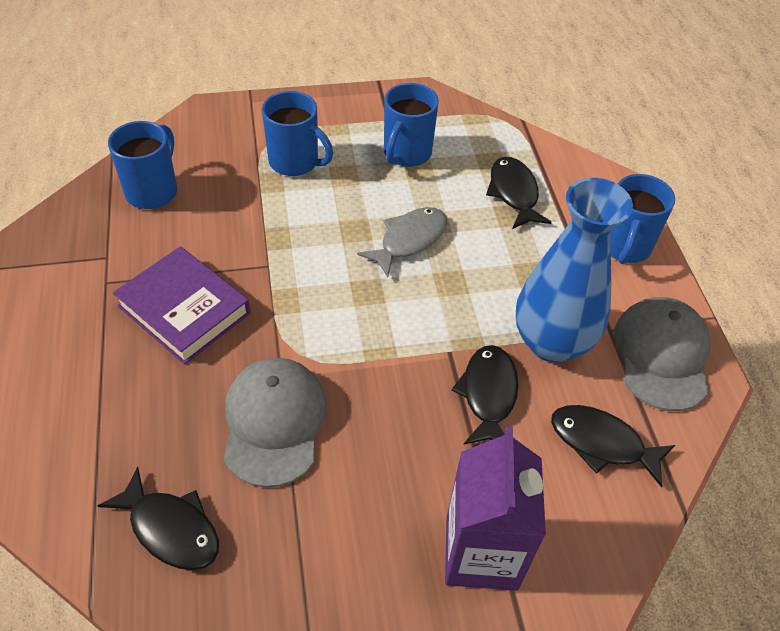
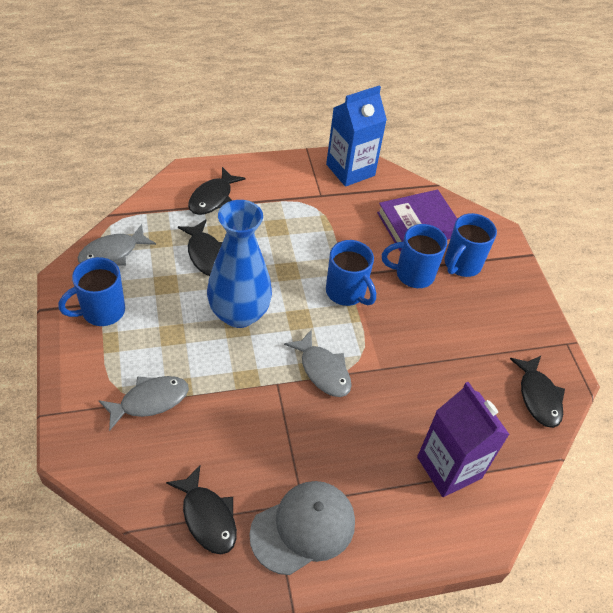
blue carton: none = 0 -> [326,85,387,187] = 1
grey cap: [224,358,327,488] [614,297,710,411] = 2 -> [249,481,355,575] = 1
grey fish: [357,207,447,277] = 1 -> [78,224,156,266] [98,376,189,431] [284,329,352,397] = 3

